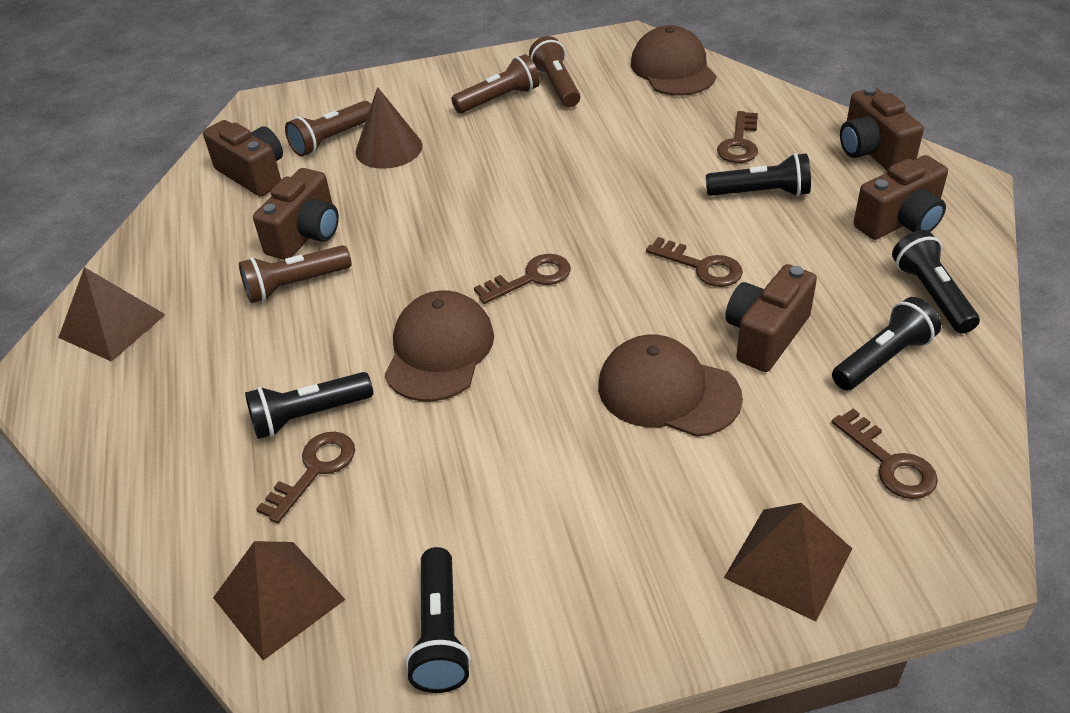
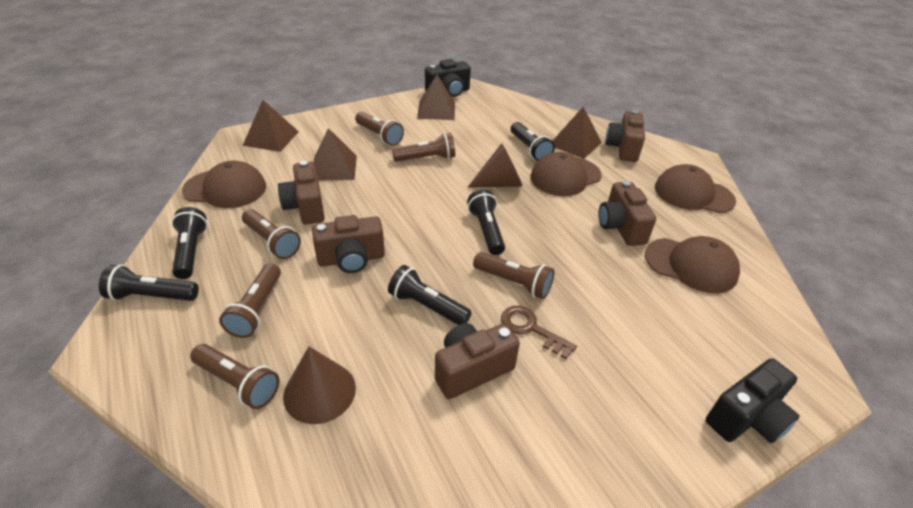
black camera: none = 0 -> [425,59,471,97] [706,358,800,443] = 2
brown cap: [385,290,494,402] [598,335,743,437] [631,25,716,96] = 3 -> [182,161,266,208] [531,152,602,196] [645,236,740,293] [655,164,736,213] = 4
brown cone: [355,87,423,169] = 1 -> [283,347,356,424] [468,143,523,187] = 2
brown flashlight: [239,245,352,303] [285,101,371,157] [451,54,540,113] [529,36,580,107] = 4 -> [190,344,279,409] [219,263,281,338] [242,209,301,259] [355,112,404,146] [392,133,455,162] [473,252,554,299] = 6
brown key: [256,432,355,523] [474,254,571,304] [646,237,743,287] [717,111,758,163] [832,409,938,499] = 5 -> [501,306,577,359] = 1
brown pyramid: [58,267,166,362] [213,541,345,661] [724,503,852,621] = 3 -> [243,100,299,152] [314,128,357,181] [417,75,455,120] [552,107,602,159] = 4

